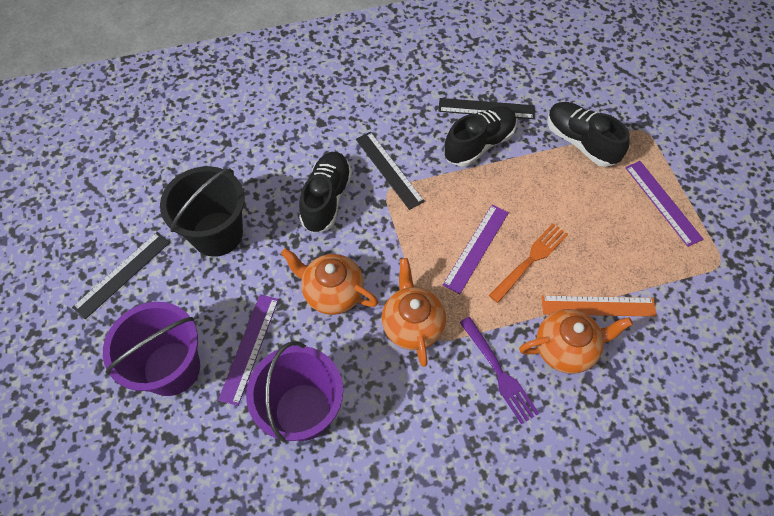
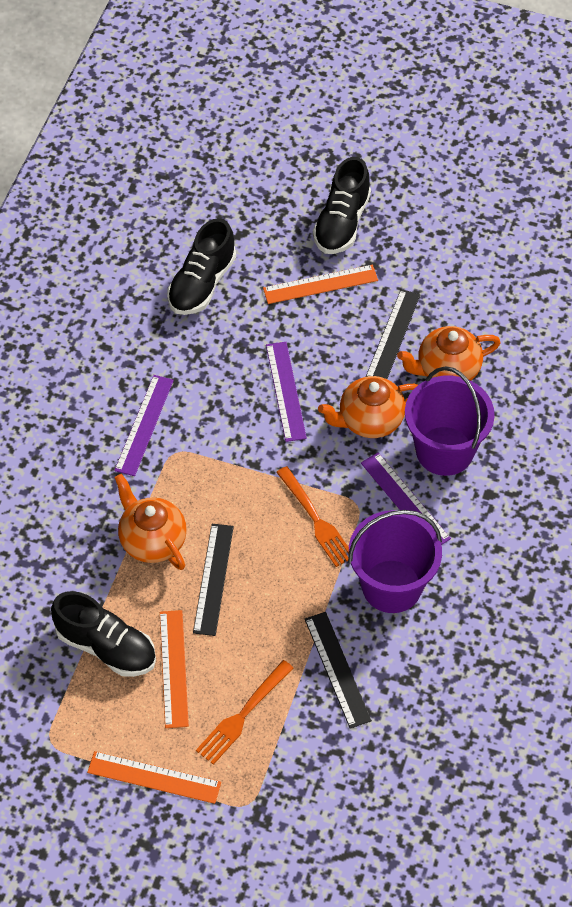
black bucket: [160,166,245,257] = 1 -> none = 0
orange fork: [489,223,568,303] = 1 -> [196,660,293,765] [276,466,349,567] = 2
orange ruler: [541,295,657,317] = 1 -> [87,751,221,804] [160,610,189,728] [263,265,378,304] = 3
purple fork: [460,317,539,425] = 1 -> none = 0

